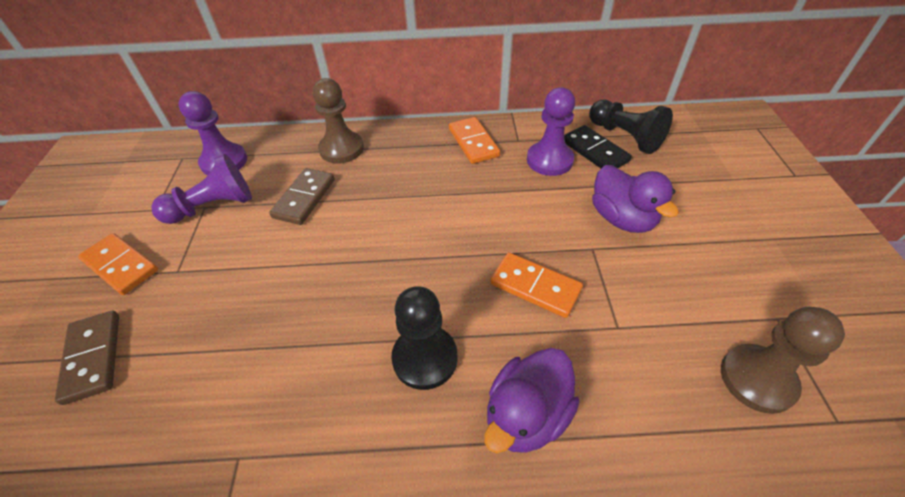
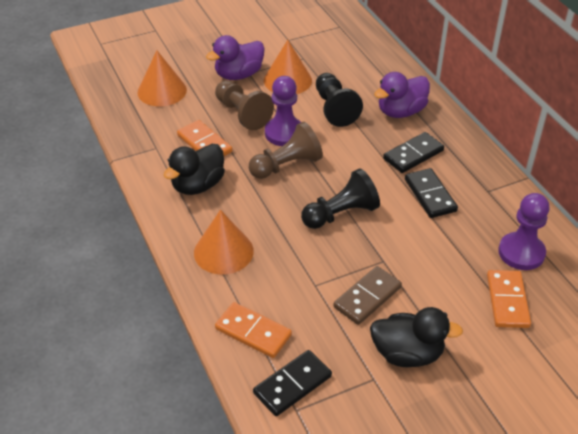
black domino: [564,125,632,168] = 1 -> [253,350,332,416] [383,132,444,173] [405,168,458,218] = 3
black duck: none = 0 -> [163,144,225,195] [370,307,463,367] = 2
brown domino: [55,311,119,405] [269,168,335,225] = 2 -> [333,266,402,325] = 1
orange cone: none = 0 -> [138,50,187,106] [194,210,254,275] [264,40,312,94] = 3
purple pawn: [151,154,252,224] [178,91,247,175] [527,87,575,176] = 3 -> [265,76,301,146] [498,193,549,270] = 2

